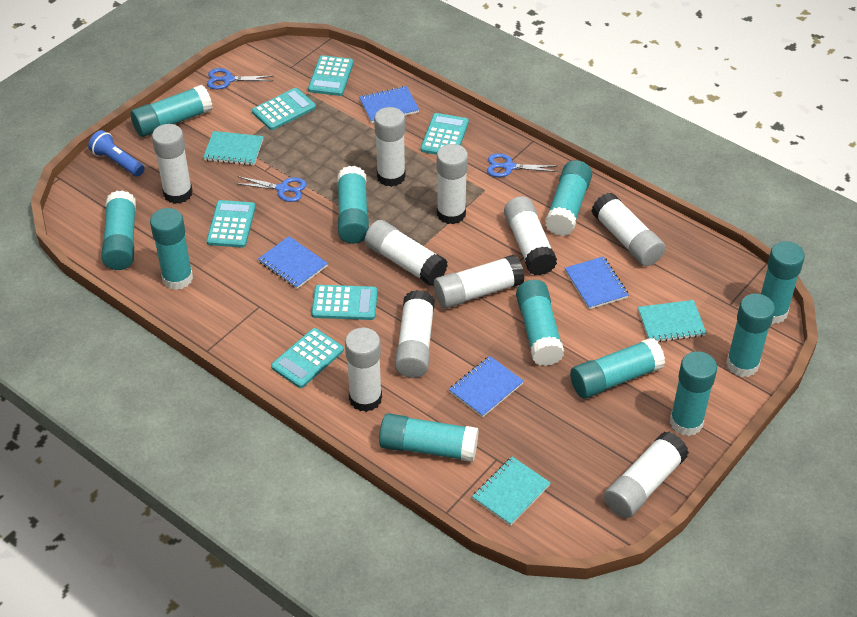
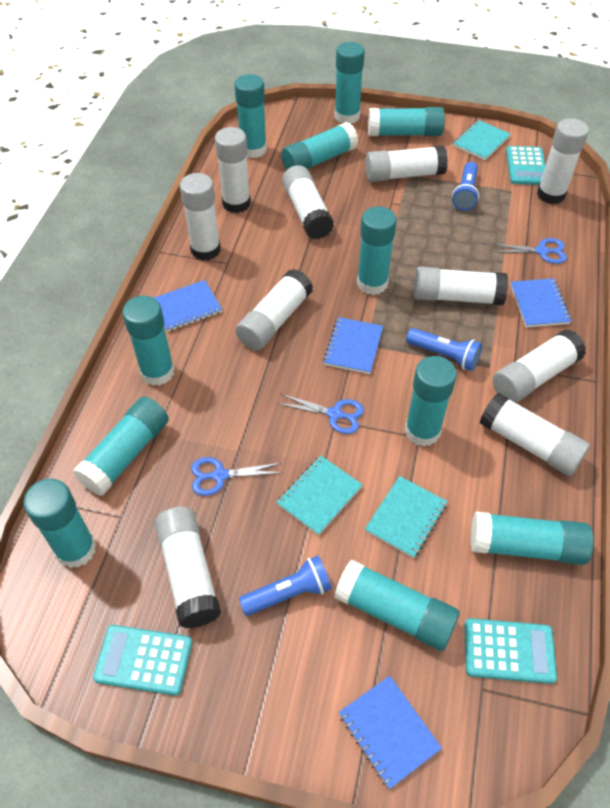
blue flashlight: [88,130,145,177] = 1 -> [239,556,332,616] [406,328,482,371] [452,162,479,211] = 3
turquoise calculator: [206,200,256,248] [252,88,316,130] [271,328,344,388] [308,55,354,96] [311,285,378,320] [421,113,469,155] = 6 -> [93,625,192,696] [465,618,557,684] [506,146,546,185] = 3

